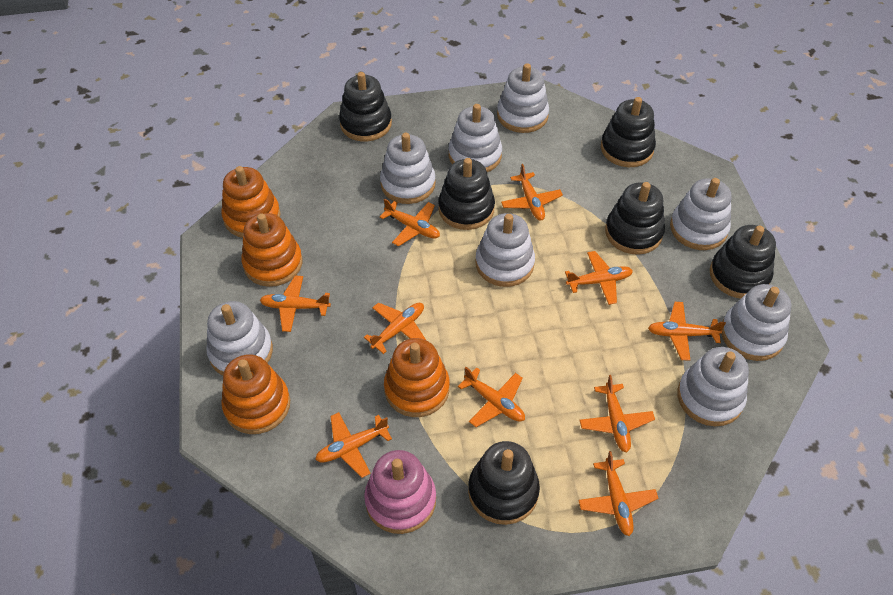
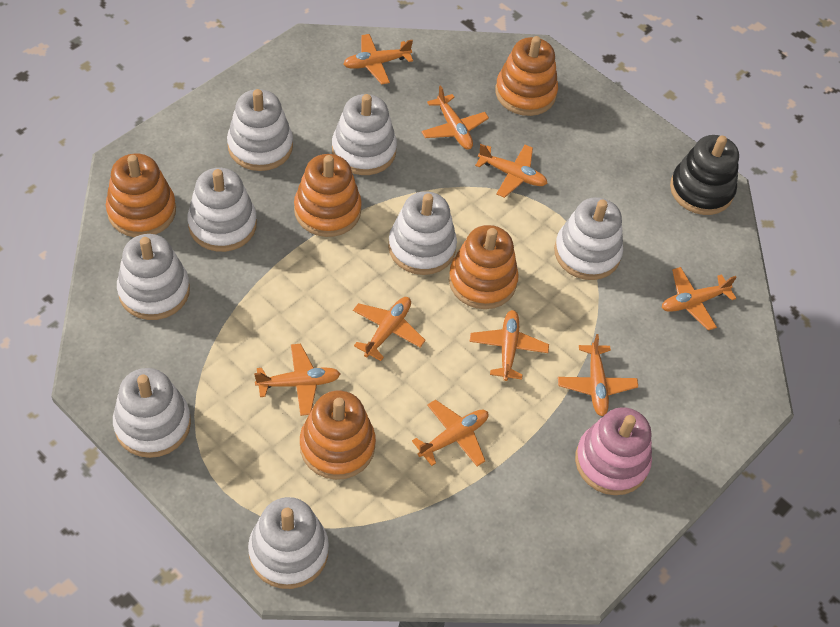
black stacking toy: [339,72,392,141] [438,158,495,230] [468,441,540,525] [601,97,656,167] [605,182,665,255] [710,225,776,298] = 6 -> [670,135,739,215] = 1
orange plane: [260,275,331,332] [315,412,392,478] [364,302,426,354] [380,198,440,246] [458,367,525,427] [501,164,563,221] [565,251,633,305] [578,451,658,536] [580,375,655,452] [648,302,726,361] = 10 -> [254,344,340,416] [343,34,413,84] [353,297,426,361] [412,399,488,467] [421,86,489,150] [470,310,549,381] [475,144,548,198] [558,334,638,416] [662,267,737,330] = 9
orange stacking toy: [221,166,281,238] [221,354,290,434] [241,213,302,287] [384,338,450,417] = 4 -> [106,154,176,237] [294,154,362,237] [300,391,376,480] [449,225,519,309] [495,36,558,116] = 5

